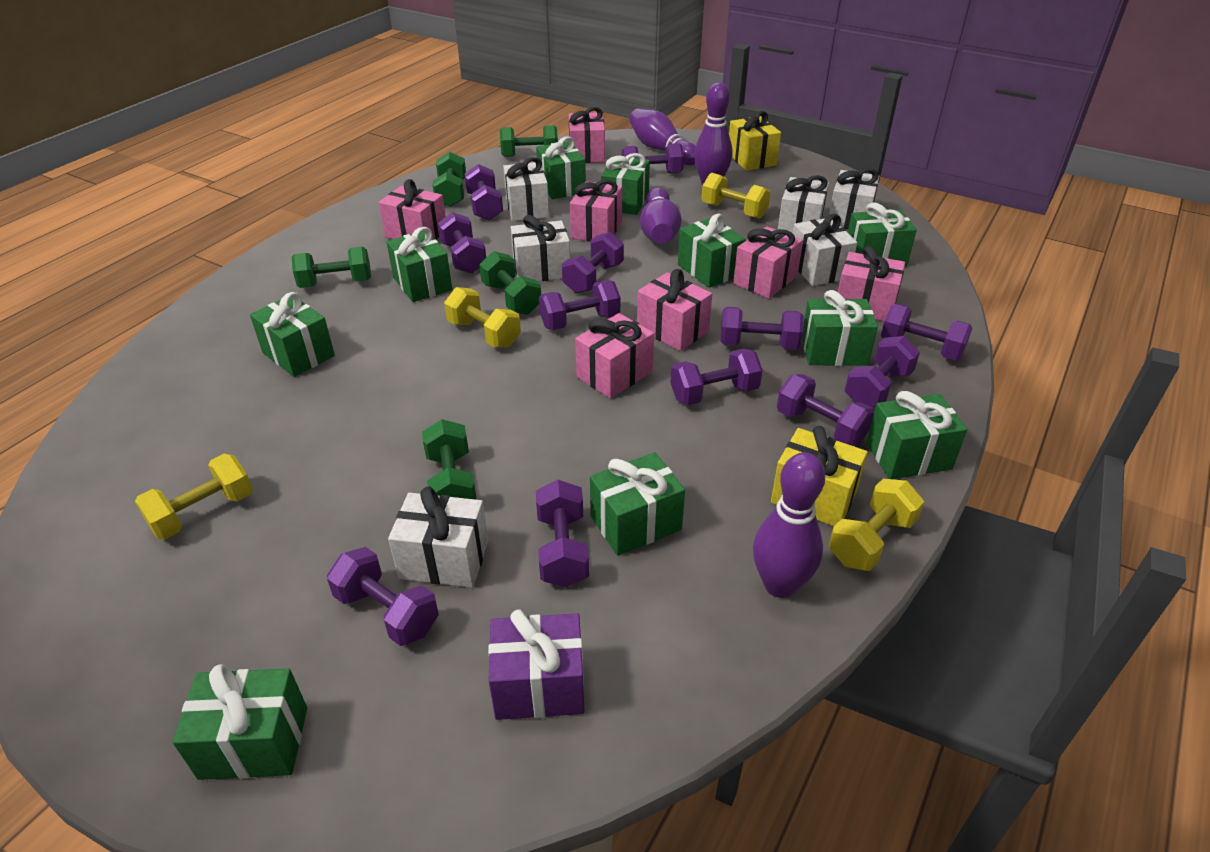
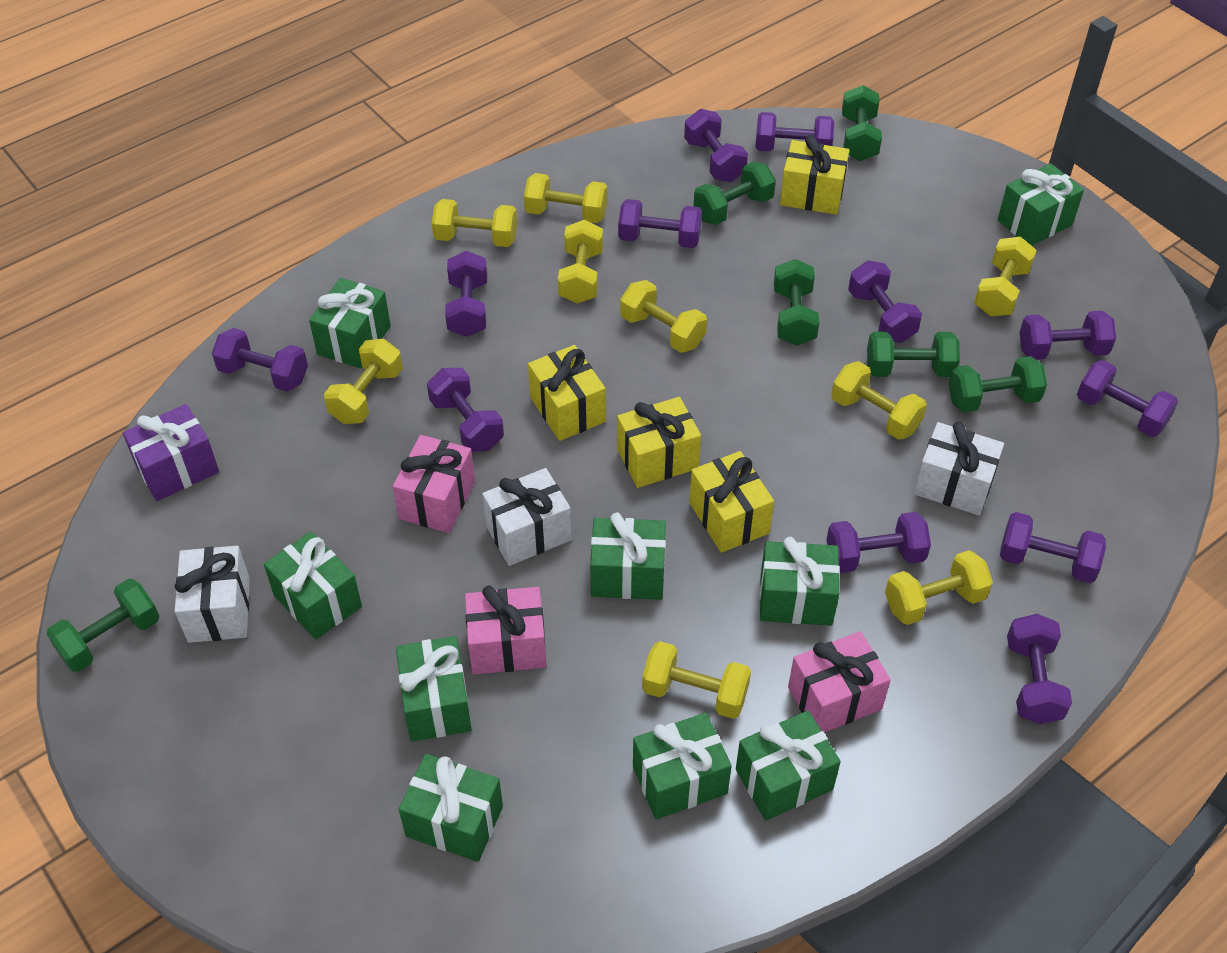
green dumbbell: [292,247,371,288] [422,419,477,500] [433,151,466,207] [479,251,541,315] [500,125,558,157] = 5 -> [46,579,159,672] [694,162,776,225] [774,259,819,346] [842,85,882,161] [867,331,960,377] [949,356,1047,413] = 6
green gift: [172,664,307,780] [250,292,335,377] [386,227,452,302] [536,137,586,199] [590,452,685,556] [601,153,650,215] [678,214,746,288] [802,290,878,366] [848,202,917,266] [866,391,967,479] = 10 -> [264,532,362,640] [309,278,391,369] [396,636,472,742] [399,754,503,862] [590,513,666,600] [633,713,732,820] [736,710,841,821] [760,537,840,626] [997,163,1084,246] = 9
pink gift: [379,179,446,240] [569,107,605,163] [570,179,622,242] [575,313,654,399] [637,269,712,351] [733,226,803,299] [838,246,905,321] = 7 -> [393,435,475,533] [465,585,546,675] [788,631,891,733] = 3
purple bowling pin: [630,108,696,165] [640,187,682,243] [694,82,733,186] [753,453,825,598] = 4 -> none = 0
white gift: [388,486,489,588] [503,157,549,221] [511,215,570,282] [778,175,829,233] [792,214,857,286] [829,168,880,229] = 6 -> [175,546,250,643] [482,468,572,566] [914,422,1004,516] = 3
yellow dumbbell: [135,454,253,540] [444,287,521,348] [701,173,771,219] [829,479,924,571] = 4 -> [324,339,403,424] [432,199,517,247] [524,173,608,223] [558,220,603,304] [620,280,707,353] [642,641,751,719] [831,361,927,440] [885,550,993,625] [974,237,1037,316] = 9
yellow gift: [729,111,781,171] [771,426,868,526] = 2 -> [528,345,606,441] [617,397,701,488] [689,451,774,553] [780,135,849,215] = 4

